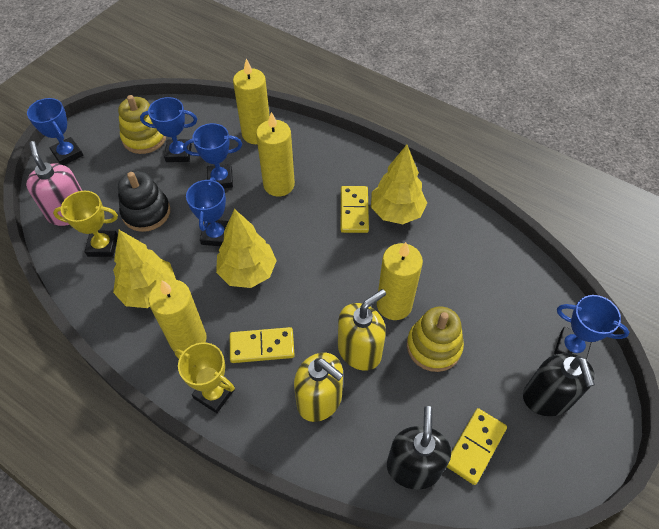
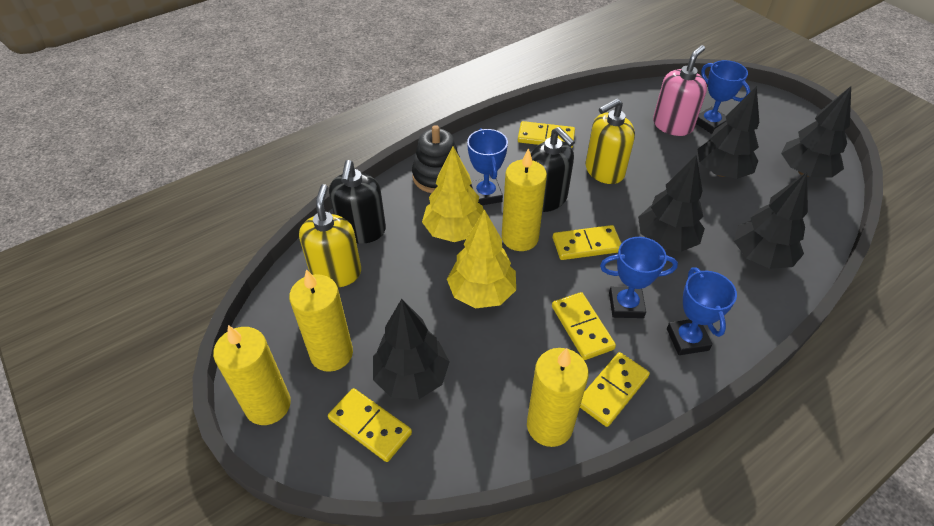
black tree: none = 0 -> [373,299,450,399] [638,155,705,252] [697,86,759,179] [734,172,808,269] [781,86,851,178] = 5
blue trophy: [27,98,83,165] [140,97,197,162] [183,123,242,188] [186,177,229,246] [554,295,629,360] = 5 -> [467,128,508,205] [600,237,678,318] [667,267,737,355] [696,60,751,134] = 4
yellow domino: [230,327,295,363] [341,186,369,233] [447,408,507,485] = 3 -> [328,388,412,462] [518,121,575,148] [552,292,616,360] [553,225,621,260] [580,352,650,427] = 5
yellow stacking toy: [118,95,166,154] [407,306,464,372] = 2 -> none = 0
yellow tree: [113,230,176,308] [216,209,277,288] [371,145,427,224] = 3 -> [422,147,484,242] [447,209,516,308] = 2
yellow trophy: [53,191,118,257] [174,342,235,413] = 2 -> none = 0

